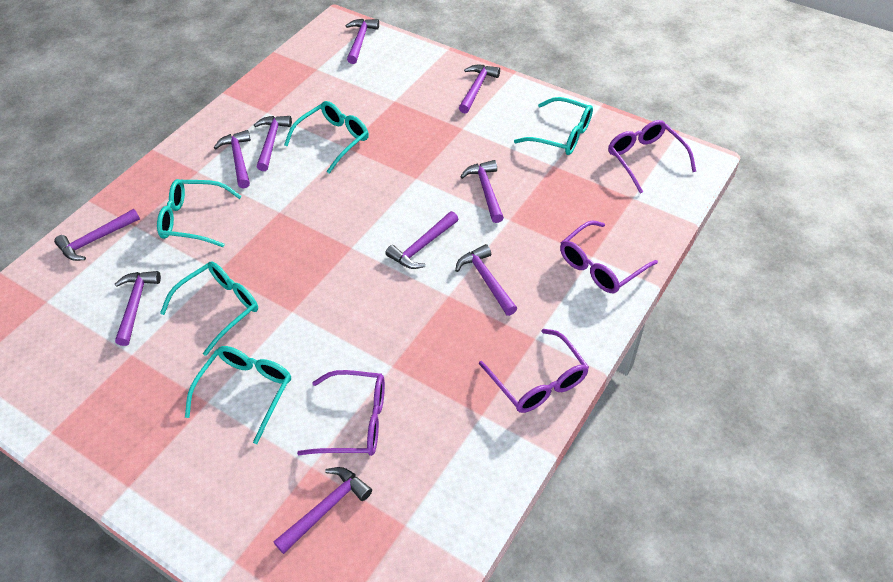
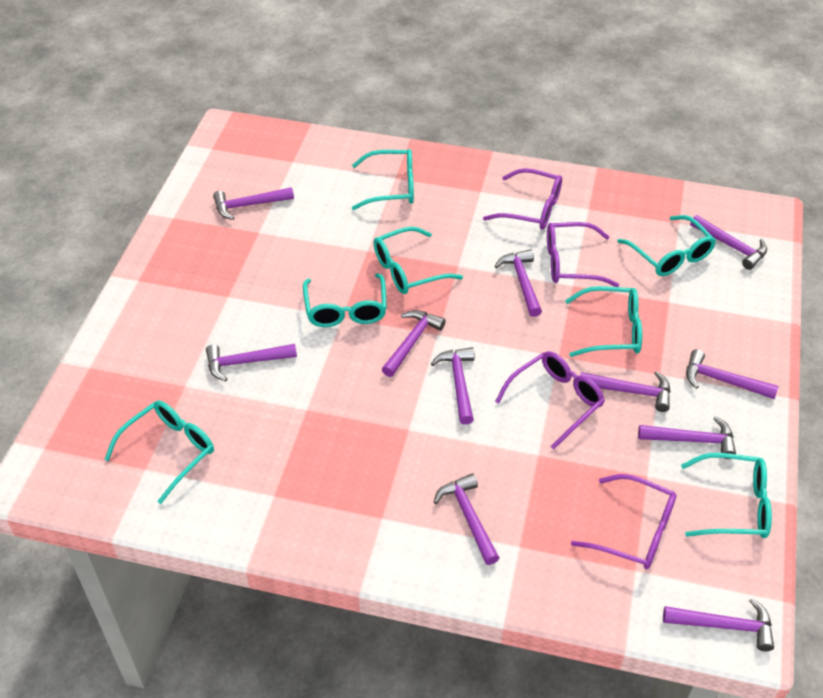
purple hammer: [54,209,140,261] [115,271,161,346] [214,130,251,189] [254,116,292,171] [273,467,372,554] [346,19,379,64] [385,211,459,269] [455,244,517,316] [459,65,500,114] [460,160,504,223] = 10 -> [206,344,297,381] [213,187,294,220] [382,310,446,377] [431,347,475,425] [434,473,499,565] [495,249,542,317] [580,371,670,412] [638,416,736,459] [663,598,774,651] [686,349,779,399] [690,215,767,270] = 11
turquoise glasses: [157,179,242,247] [160,261,258,356] [185,346,291,444] [284,101,369,174] [514,97,593,155] = 5 -> [104,401,214,504] [303,273,387,327] [352,149,414,210] [373,227,463,294] [565,286,642,357] [617,215,716,276] [681,453,772,538] = 7

